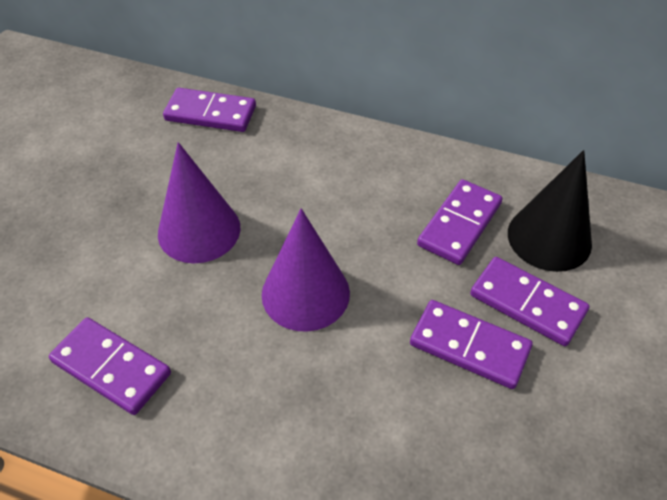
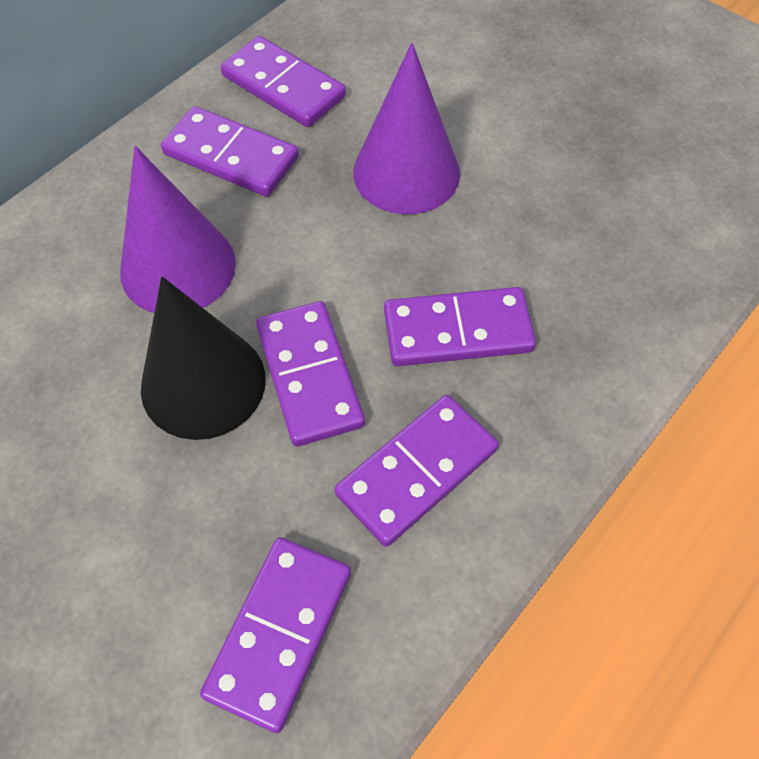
purple domino: [49,317,171,415] [163,88,256,132] [410,300,533,389] [417,179,502,265] [470,257,589,346] = 5 -> [161,106,299,197] [200,537,351,733] [221,36,346,127] [256,301,365,447] [335,395,499,547] [384,287,536,366] = 6

